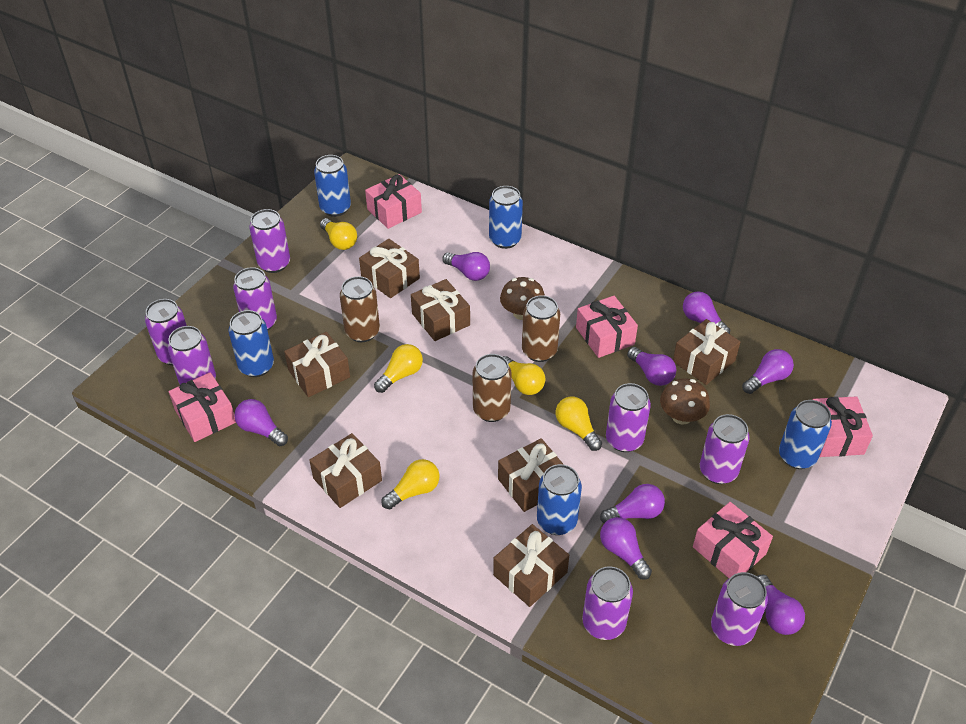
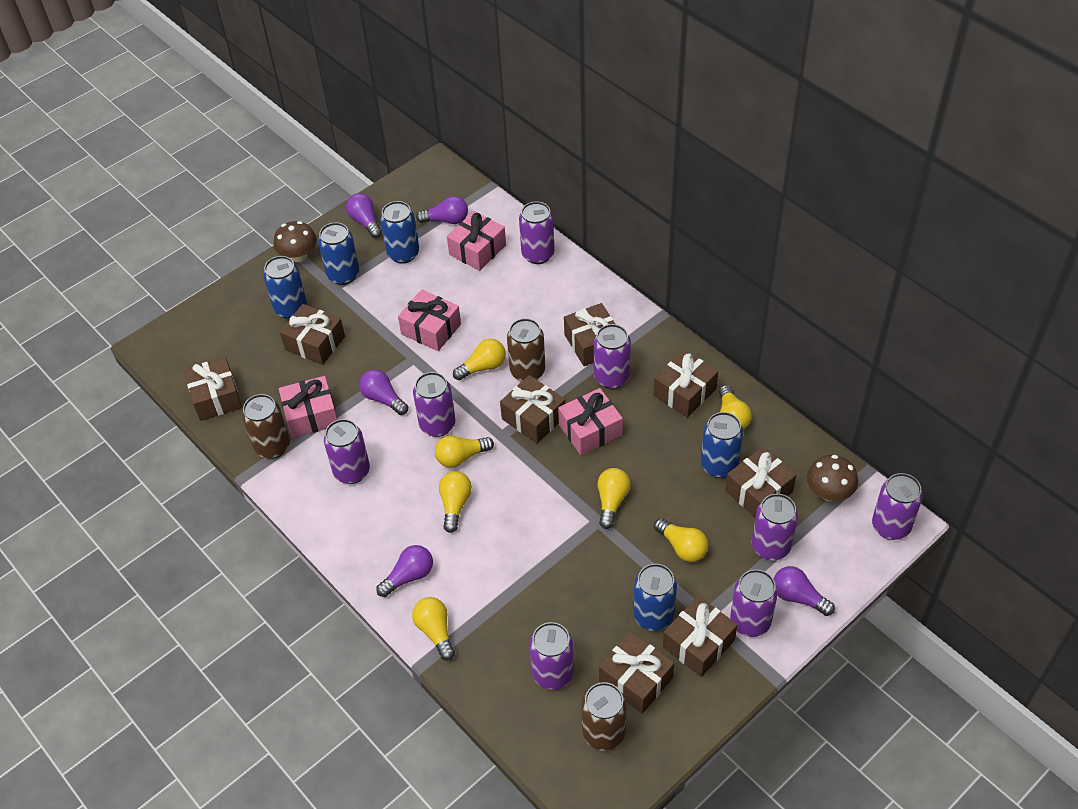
brown gift: [284,332,350,397] [309,433,382,508] [359,239,420,298] [411,279,470,341] [493,524,569,607] [498,438,564,512] [673,319,740,385] = 7 -> [184,357,242,421] [280,304,345,365] [500,375,565,443] [564,303,615,366] [599,631,674,714] [653,350,718,418] [663,596,738,677] [725,447,796,518] = 8
pink gift: [169,372,236,442] [365,174,422,229] [576,296,638,358] [693,502,773,578] [812,396,873,457] = 5 -> [279,376,337,438] [398,289,461,351] [447,211,506,271] [558,388,623,455] = 4
purple light bulb: [234,399,288,446] [442,252,490,281] [600,484,665,523] [600,517,652,580] [627,347,676,386] [683,291,730,334] [742,349,794,394] [757,575,805,635] = 8 -> [346,193,382,238] [359,369,408,415] [376,545,433,597] [416,196,468,224] [774,566,835,616] = 5
yellow light bulb: [320,218,357,250] [374,344,423,393] [381,459,439,510] [503,356,545,395] [556,397,602,451] = 5 -> [412,597,455,661] [435,435,494,468] [439,471,472,533] [453,339,506,380] [597,468,631,529] [654,518,708,562] [719,385,752,430] = 7

